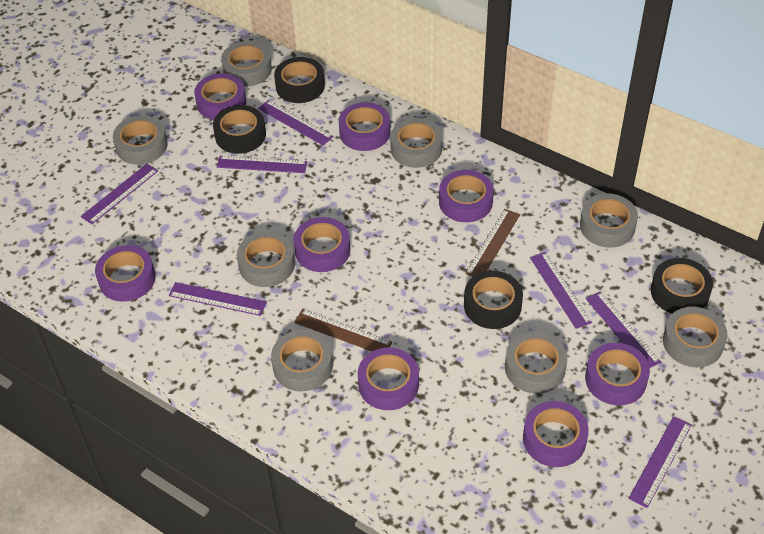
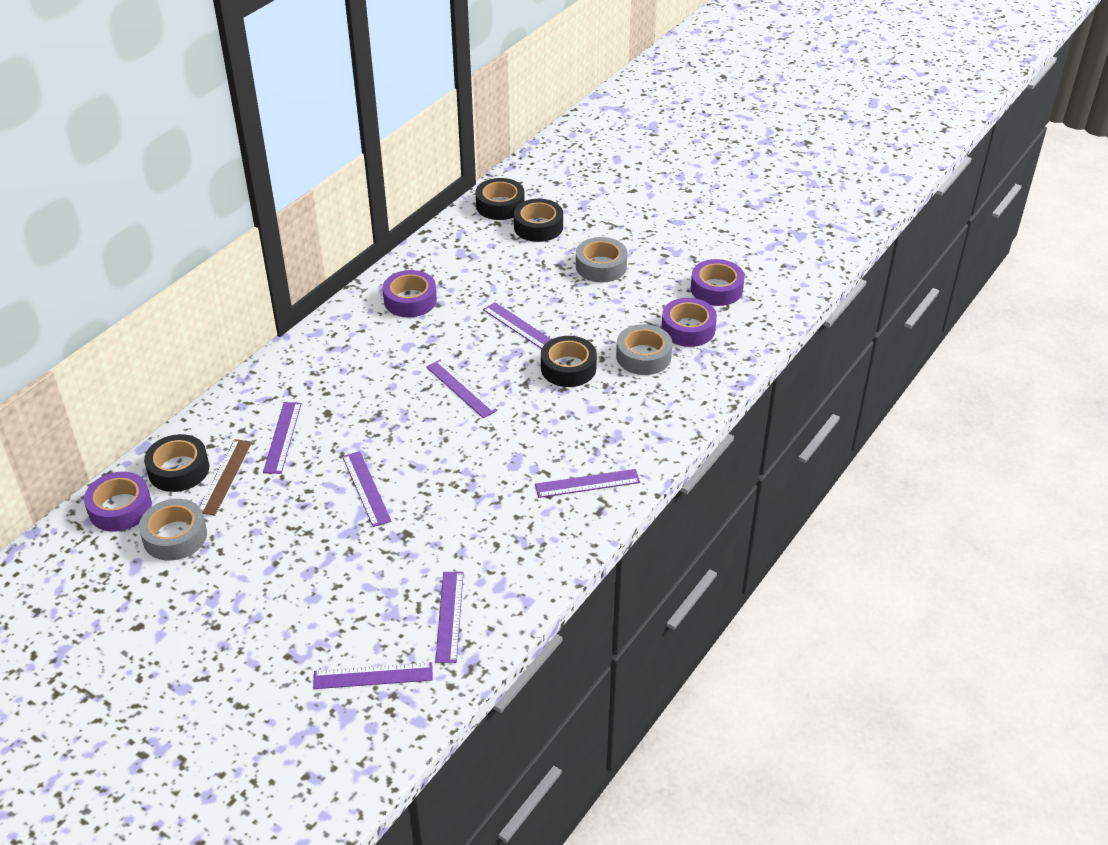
brown ruler: [294,309,392,351] [465,209,520,277] = 2 -> [200,439,252,516] = 1
grey tape: [113,116,168,165] [221,41,272,86] [237,231,295,287] [271,330,333,391] [390,118,443,168] [505,332,567,394] [580,193,638,248] [663,307,727,367] = 8 -> [139,499,207,561] [576,237,627,283] [616,324,672,375] = 3
purple tape: [95,245,156,302] [194,73,246,120] [294,217,350,272] [339,102,390,151] [358,347,419,410] [439,170,494,222] [523,401,589,467] [585,343,650,405] = 8 -> [84,472,152,532] [383,270,437,317] [661,298,717,347] [691,259,745,306] = 4

